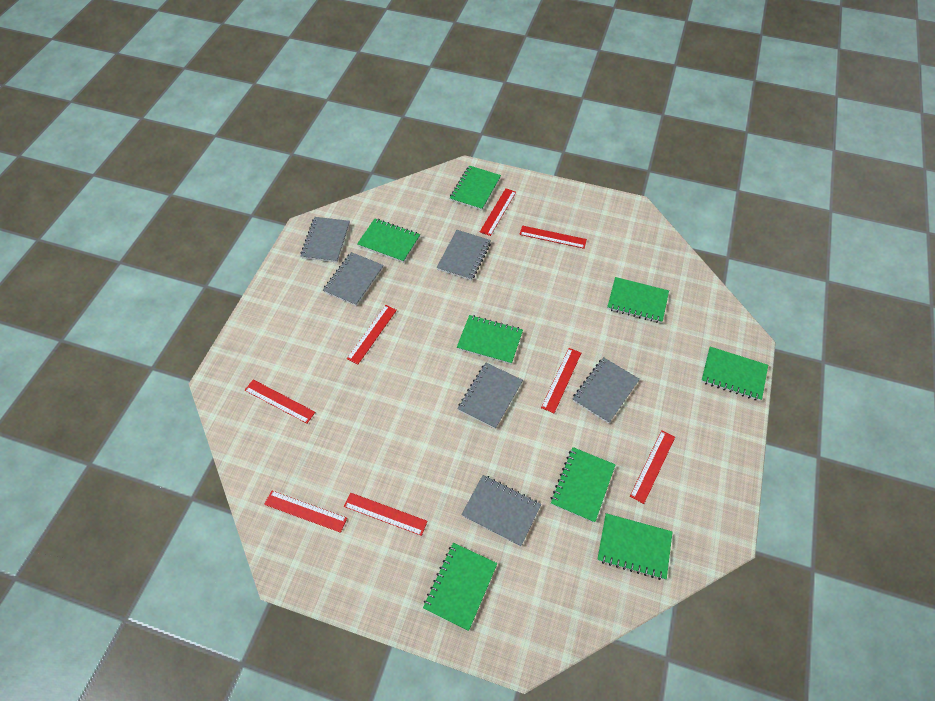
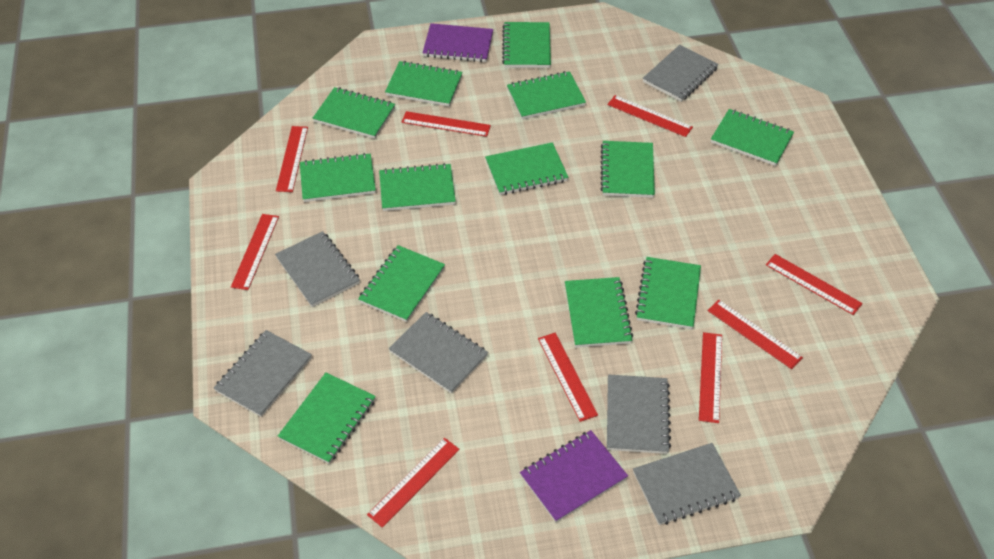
green notebook: [357,219,420,263] [423,543,498,631] [450,165,501,211] [457,315,523,364] [551,447,616,523] [597,513,673,580] [607,277,669,323] [701,347,768,401] = 8 -> [278,373,376,464] [300,153,376,202] [313,87,395,139] [358,245,445,322] [379,163,456,211] [385,61,463,106] [485,142,568,195] [502,22,551,68] [507,71,586,119] [565,277,633,347] [600,141,655,198] [635,257,701,329] [711,109,794,166] = 13
purple notebook: none = 0 -> [422,23,493,62] [520,430,628,522] = 2
red ruler: [245,380,315,423] [264,491,347,533] [344,493,427,536] [347,305,397,364] [480,188,516,236] [519,226,587,249] [541,348,581,413] [630,430,675,504] = 8 -> [231,214,279,290] [276,126,308,192] [367,438,460,528] [402,111,491,137] [538,333,598,422] [607,95,693,137] [699,332,722,423] [707,300,803,369] [766,254,863,315] = 9

